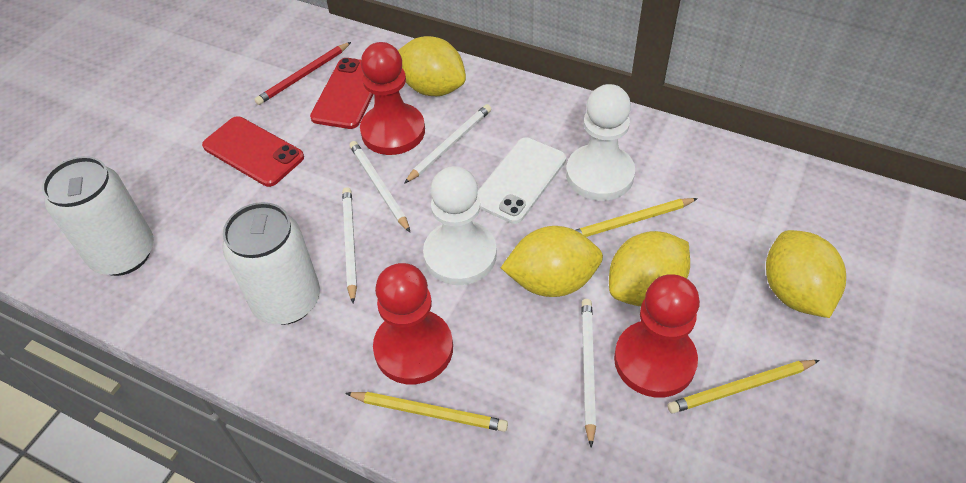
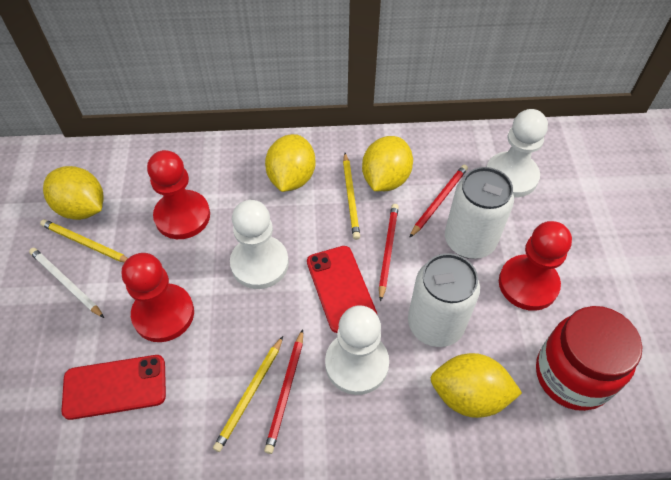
red jar: none = 0 -> [536,306,642,411] = 1
red pencil: [254,42,351,105] = 1 -> [264,329,303,454] [379,204,399,302] [409,164,468,238] = 3
white pawn: [423,166,497,285] [566,84,635,201] = 2 -> [230,200,289,289] [325,305,389,395] [487,109,548,197] = 3
white pencil: [342,187,357,303] [349,141,410,232] [404,104,491,184] [581,299,596,448] = 4 -> [29,248,104,318] = 1
white phone: [478,137,566,224] = 1 -> none = 0

